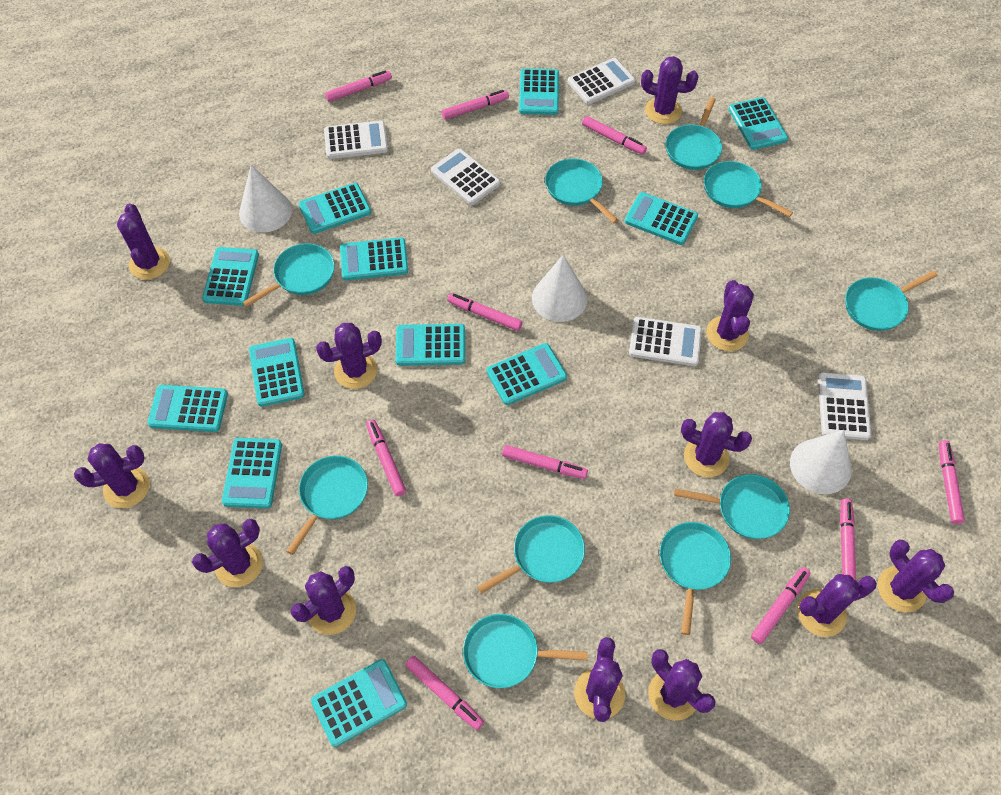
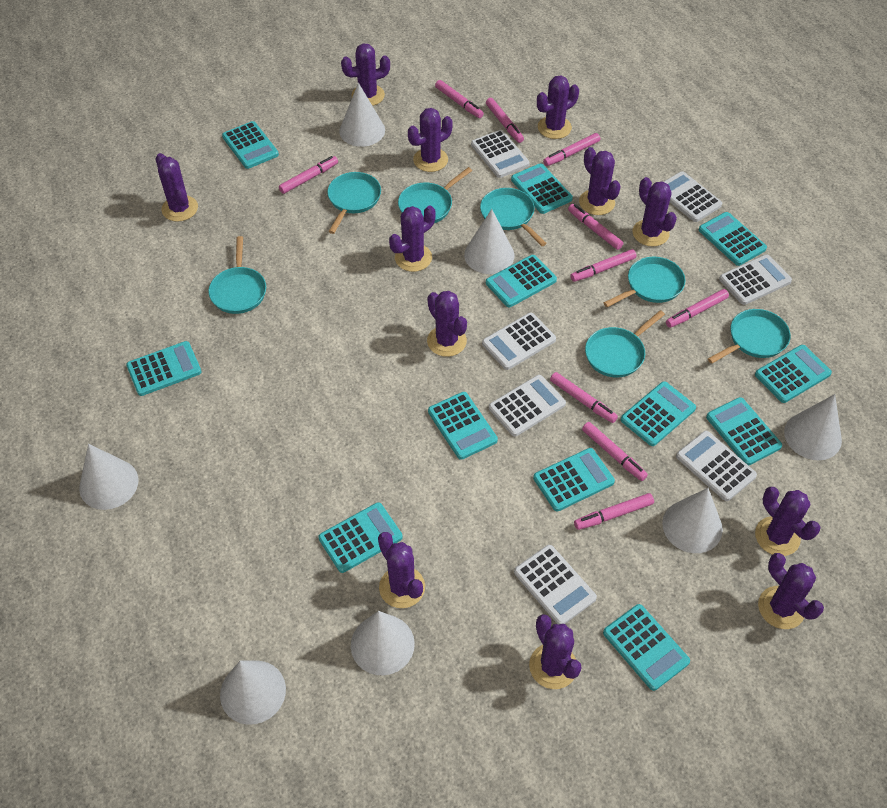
turquoise pan: [243,243,335,307] [286,456,368,555] [463,614,588,688] [477,515,585,594] [545,159,618,224] [659,522,731,635] [666,97,722,170] [674,474,790,539] [704,161,793,217] [845,271,938,331] = 10 -> [209,236,266,314] [327,172,381,234] [398,167,472,223] [480,188,547,246] [585,310,665,378] [604,257,685,307] [708,309,791,364] = 7
white calculator: [324,120,388,159] [431,148,500,205] [568,58,635,104] [629,317,702,366] [818,372,871,440] = 5 -> [471,130,530,178] [482,313,556,370] [489,375,566,437] [514,545,597,624] [664,171,722,222] [676,431,757,501] [719,254,792,305] = 7
white cone: [239,165,292,232] [532,255,587,322] [790,430,851,494] = 3 -> [79,444,138,510] [220,661,286,725] [339,83,385,147] [351,611,415,675] [464,209,515,274] [662,488,723,553] [784,394,842,460] = 7

